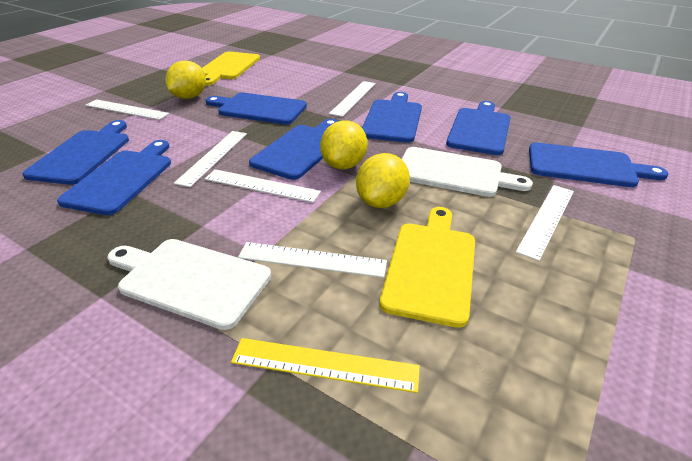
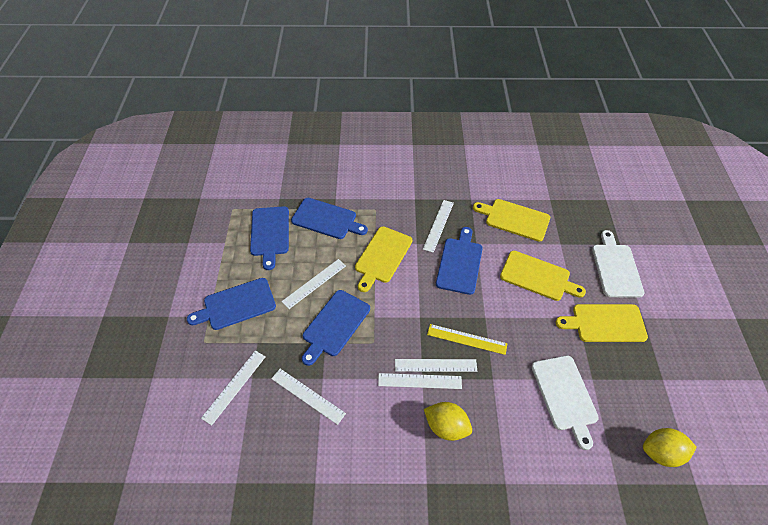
blue cutting board: [22,120,129,185] [57,140,171,215] [206,93,307,125] [249,119,338,180] [362,92,422,143] [446,101,510,155] [529,142,668,187] = 7 -> [187,278,276,330] [250,206,289,270] [291,198,368,239] [302,290,370,366] [436,227,483,295] = 5
yellow cutting board: [202,52,260,86] [380,207,475,328] = 2 -> [355,226,412,292] [473,199,550,242] [500,251,586,301] [556,304,648,342] = 4
yellow lemon: [165,61,206,99] [320,120,368,169] [356,153,410,208] = 3 -> [424,402,472,441] [643,428,697,467] = 2

